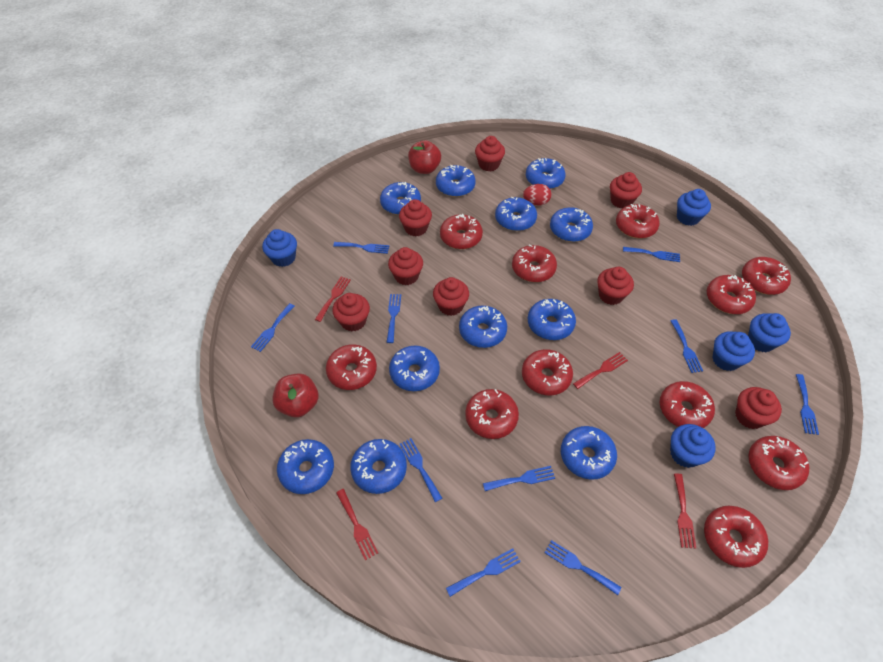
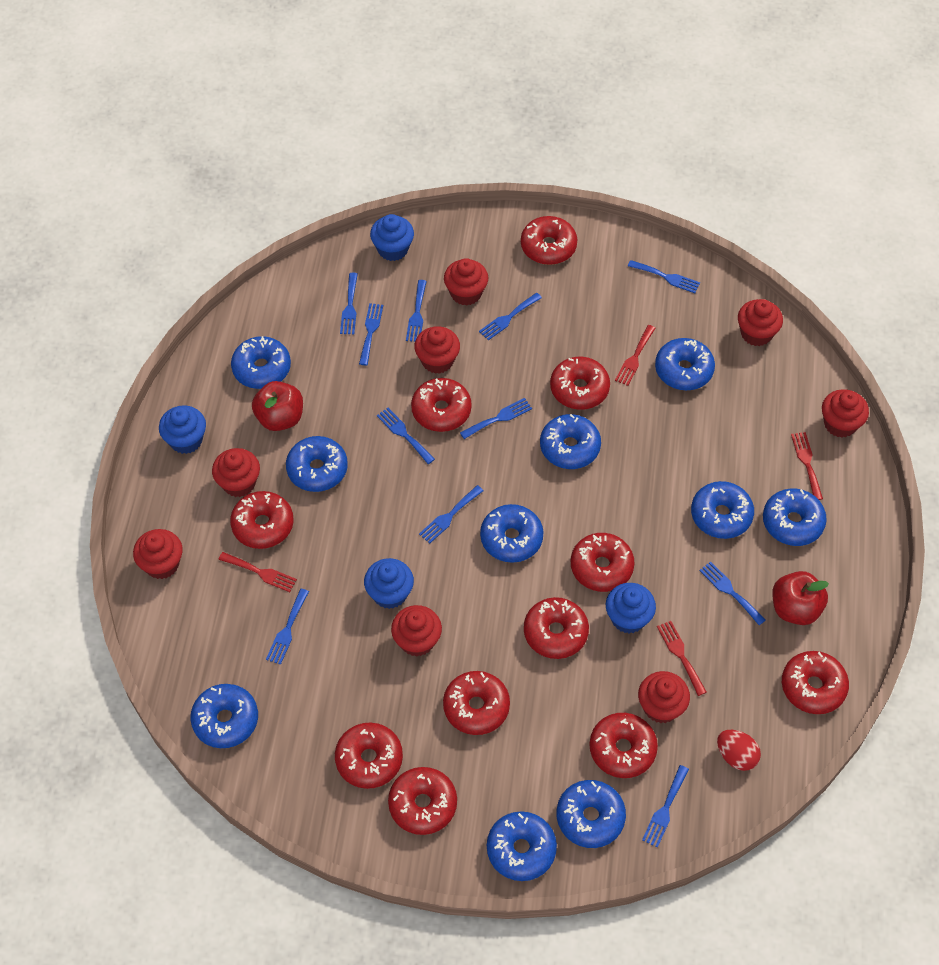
blue cupcake: [262,229,297,267] [670,424,716,468] [677,189,711,226] [712,331,755,371] [748,313,791,352] = 5 -> [159,405,206,454] [364,558,414,609] [370,214,414,261] [606,583,656,633] = 4
blue donut: [277,439,334,494] [350,439,407,494] [380,182,421,215] [389,346,440,391] [436,165,476,197] [459,305,507,348] [495,196,537,231] [526,158,566,189] [528,299,576,340] [550,207,593,242] [561,426,617,480] = 11 -> [191,684,258,748] [231,336,291,389] [286,436,348,492] [480,504,543,563] [487,811,557,881] [540,414,601,469] [557,780,626,848] [655,338,715,390] [691,481,754,539] [763,488,827,546] = 10
blue fork: [251,303,294,352] [333,242,389,254] [386,294,401,343] [400,438,442,502] [446,548,521,597] [483,466,555,491] [545,540,621,595] [623,247,680,262] [671,319,703,373] [796,374,819,435] = 10 -> [266,589,309,665] [340,273,358,335] [359,303,383,365] [377,408,435,464] [406,280,427,342] [419,485,484,544] [460,398,532,439] [479,293,542,340] [628,260,700,293] [642,765,689,848] [699,562,766,625] = 11

